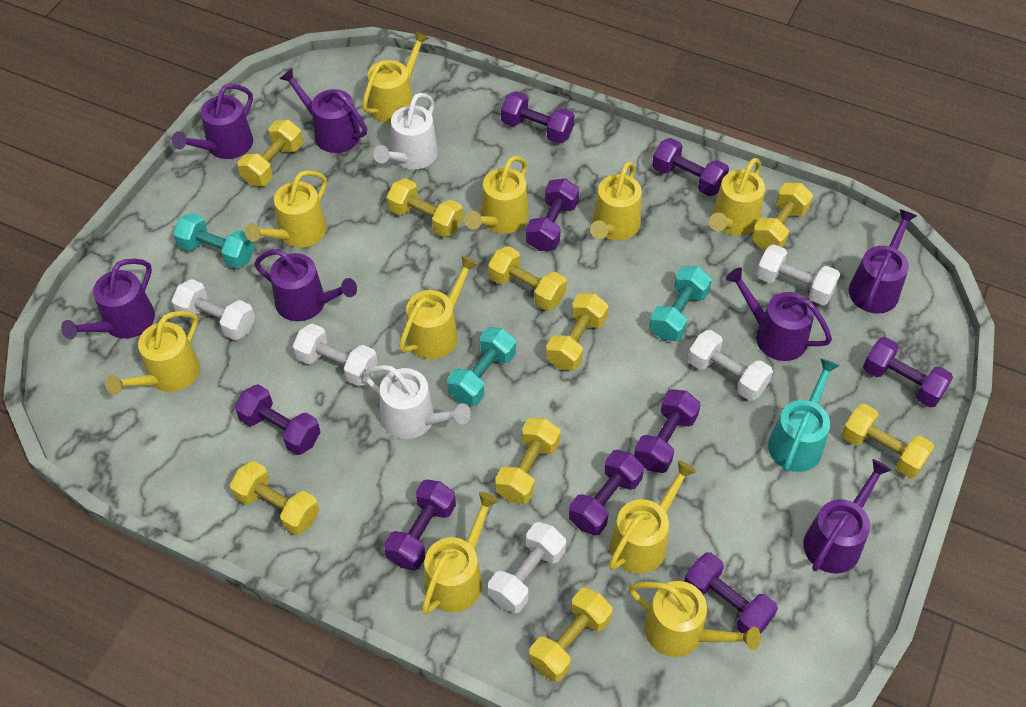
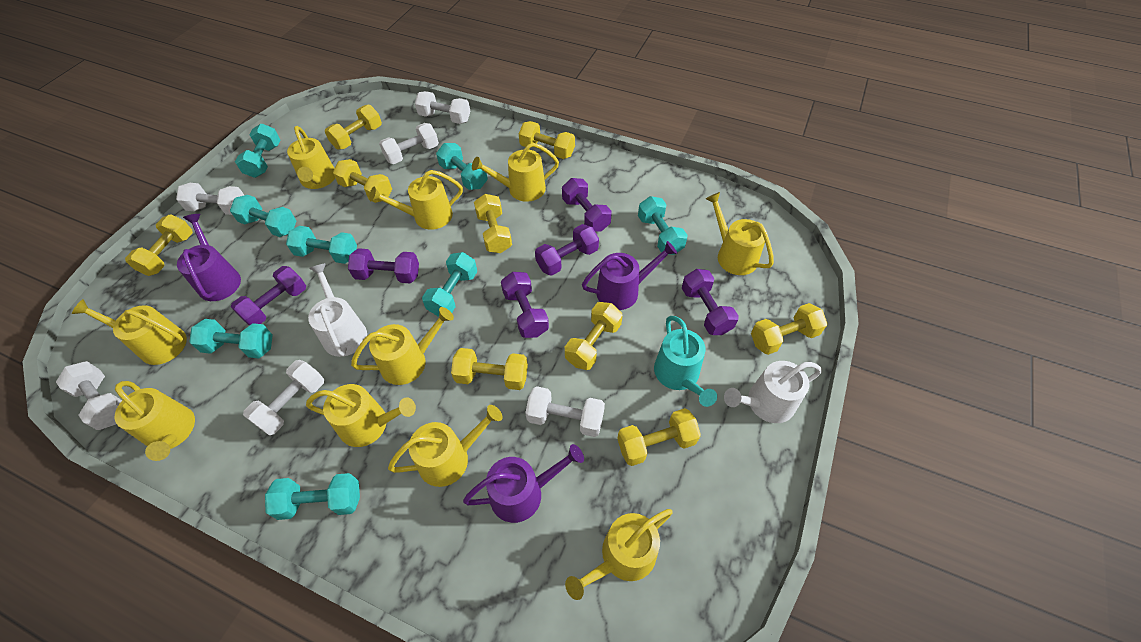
purple dumbbell: [235,384,320,455] [384,480,456,571] [501,91,575,144] [526,178,579,251] [569,450,644,535] [634,389,701,473] [652,138,729,196] [684,552,778,634] [863,337,953,407] = 9 -> [231,266,306,326] [348,248,419,283] [501,272,549,338] [535,224,599,276] [562,178,612,232] [682,269,739,335] = 6
purple watering can: [61,259,155,339] [172,84,253,159] [254,249,357,321] [280,68,367,153] [726,267,832,361] [803,459,891,574] [849,209,917,314] = 7 -> [177,214,241,301] [463,444,584,523] [582,241,677,310] = 3
turquoise dumbbell: [173,213,255,269] [447,327,516,406] [649,266,712,341] = 3 -> [190,319,273,358] [230,195,296,237] [235,124,281,178] [265,473,360,520] [286,226,357,264] [422,252,477,316] [436,143,488,190] [638,196,688,255] = 8
white dumbbell: [171,279,255,340] [293,323,378,386] [488,522,566,613] [688,330,773,401] [756,244,841,305] = 5 -> [56,361,122,430] [176,183,244,215] [243,360,324,435] [379,123,439,164] [415,91,470,124] [525,386,605,437] = 6

